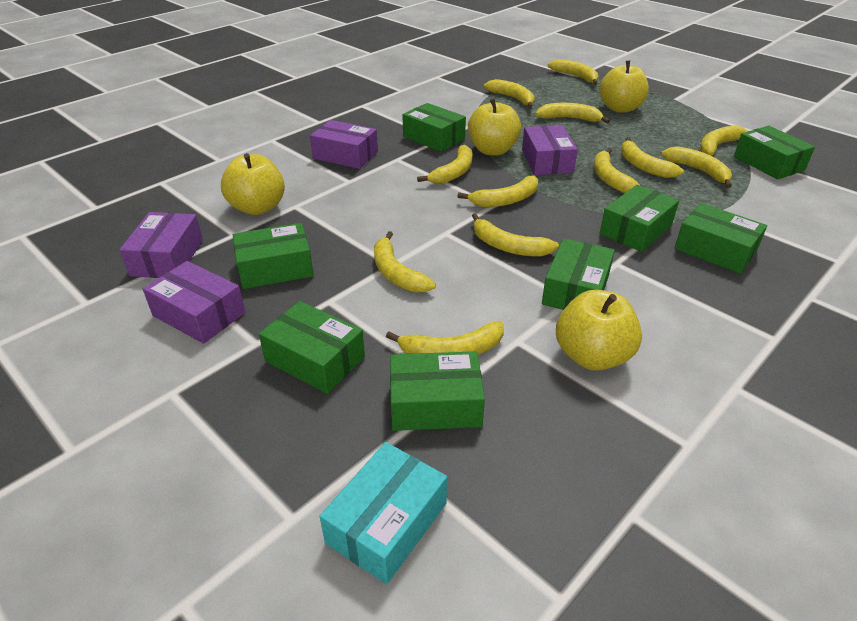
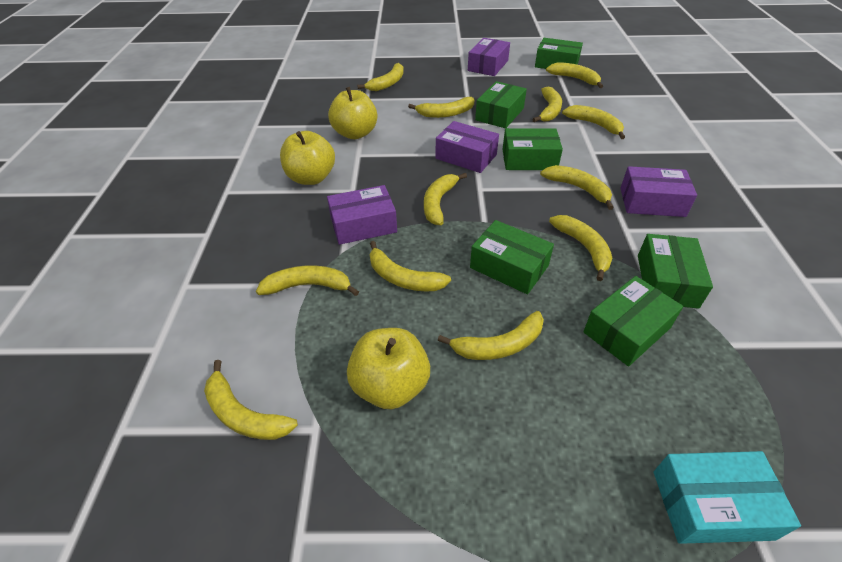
green box: [233,223,314,289] [259,301,365,394] [390,351,485,431] [403,103,466,152] [542,238,615,310] [600,185,679,252] [675,203,767,273] [734,126,815,179] = 8 -> [470,220,554,294] [475,81,527,128] [503,128,563,170] [535,38,583,69] [583,276,683,366] [638,234,713,309] = 6
yellow apple: [221,153,285,215] [468,98,521,156] [556,290,642,371] [599,61,649,113] = 4 -> [280,131,335,185] [328,87,377,139] [347,328,430,409] = 3

